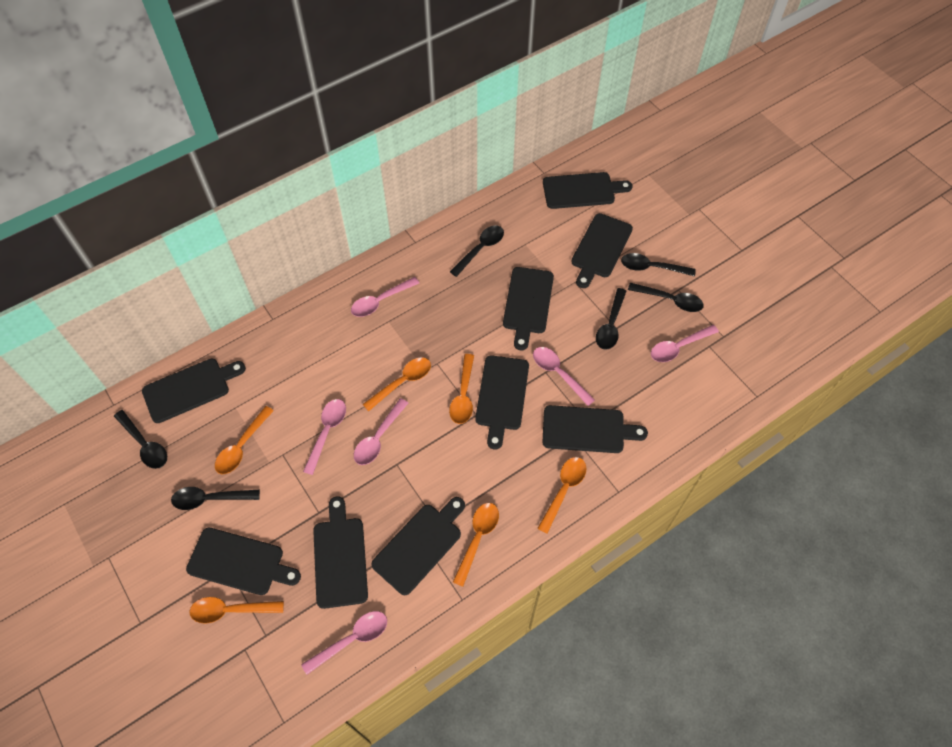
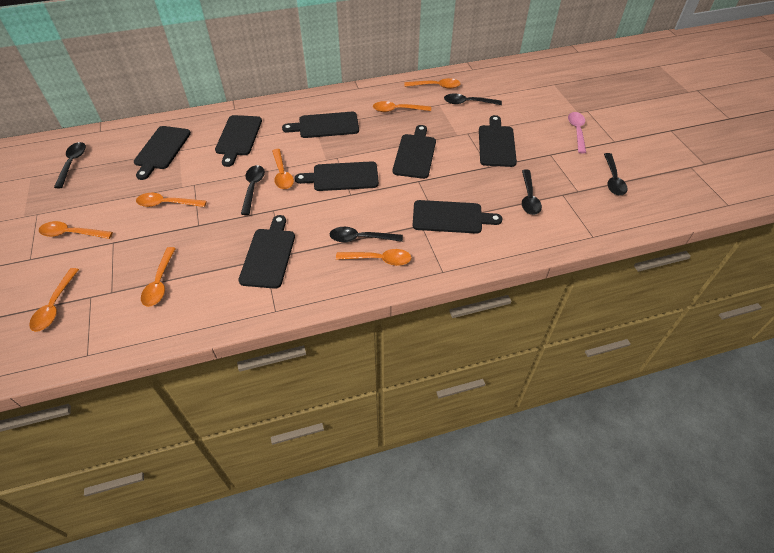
black cutting board: [142,358,246,423] [186,528,301,595] [313,496,368,609] [371,497,465,595] [475,355,529,450] [503,267,554,350] [543,172,632,209] [543,405,648,453] [571,213,633,288] = 9 -> [134,126,191,180] [215,115,262,167] [238,215,295,289] [282,112,359,138] [294,161,379,191] [393,125,436,179] [412,200,502,234] [479,115,517,167] = 8
orange spoon: [189,597,284,624] [215,406,274,474] [363,357,431,411] [449,354,474,424] [453,503,499,587] [537,457,587,534] = 6 -> [29,268,79,332] [39,221,113,239] [136,193,207,207] [141,247,176,307] [272,149,294,189] [336,249,411,266] [373,101,431,112] [405,78,461,89] = 8
pink spoon: [301,611,387,675] [303,399,346,475] [351,277,419,317] [354,398,408,465] [533,347,595,406] [651,325,719,362] = 6 -> [568,112,586,153] = 1

